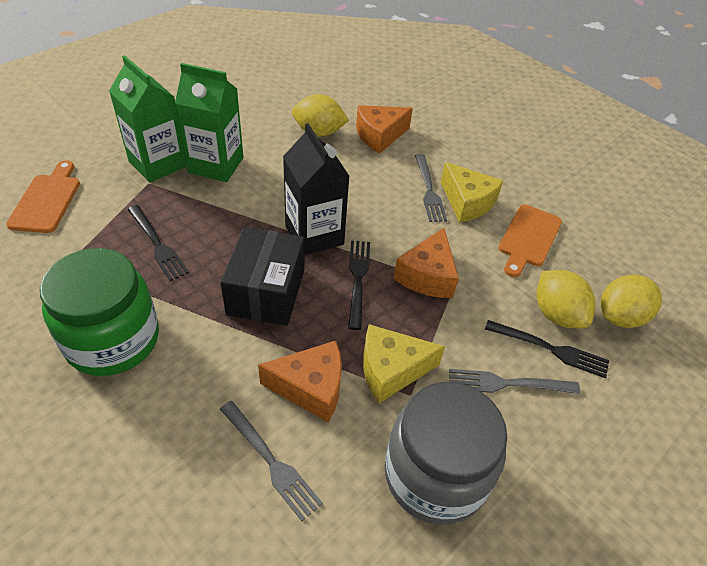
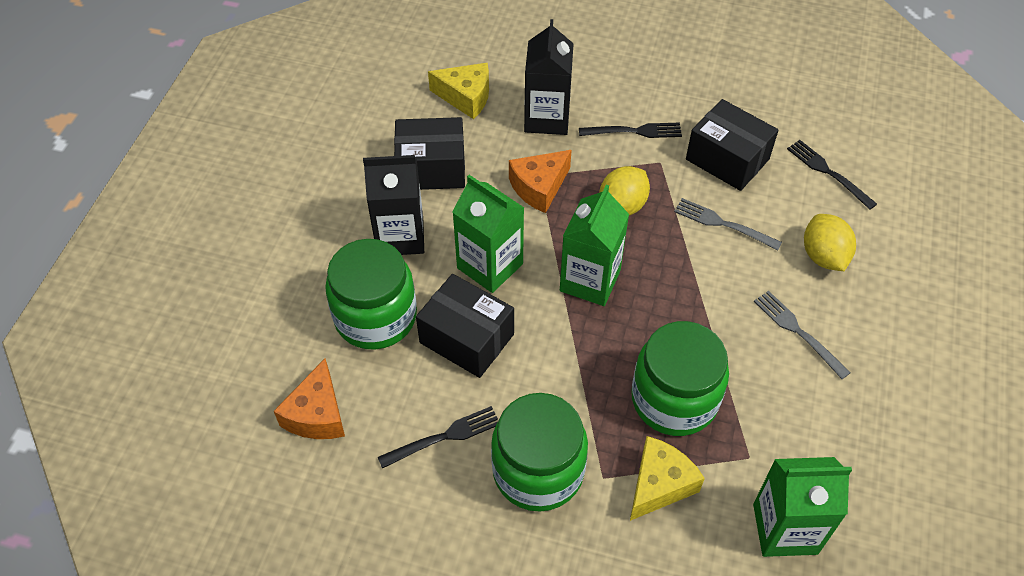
black box: [221,227,305,326] = 1 -> [394,117,465,190] [416,274,514,378] [686,99,779,191] = 3
black carton: [283,123,350,255] = 1 -> [363,155,424,255] [524,19,574,135] = 2
green carton: [109,55,187,183] [175,63,243,182] = 2 -> [453,175,524,293] [560,185,629,306] [753,457,852,557] = 3
green jar: [40,248,159,376] = 1 -> [325,239,417,349] [491,393,588,512] [631,321,729,436] = 3
grey fork: [220,401,323,521] [415,154,447,222] [449,369,580,394] = 3 -> [674,198,782,250] [754,291,851,379] = 2
grey jar: [385,382,507,525] = 1 -> none = 0
orange cheese: [258,341,342,422] [356,105,413,154] [393,228,459,298] = 3 -> [274,358,345,439] [509,150,571,213] = 2
orange cutting board: [6,160,80,233] [498,204,562,277] = 2 -> none = 0
yellow lemon: [292,94,349,136] [536,270,596,328] [601,275,662,328] = 3 -> [599,166,650,216] [804,214,856,271] = 2

